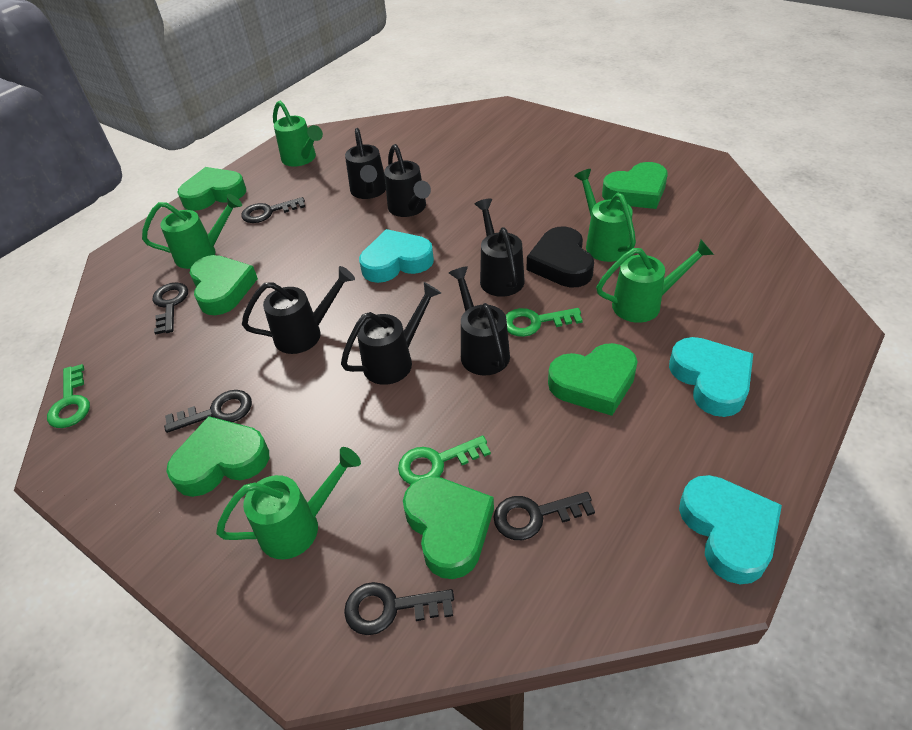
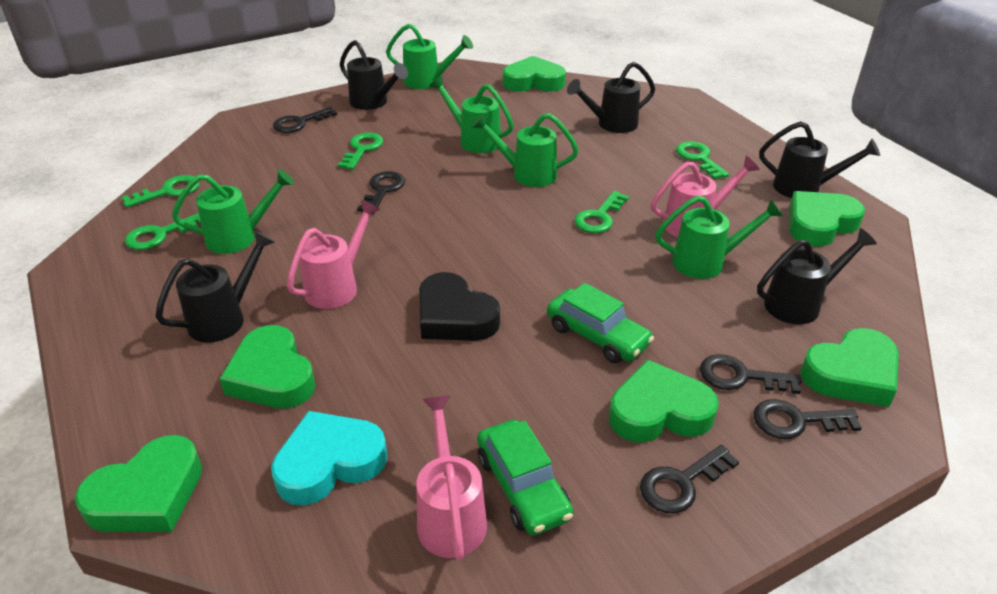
black watering can: [242,266,355,354] [341,282,441,385] [345,128,386,199] [384,144,431,217] [449,266,510,376] [475,198,525,297] = 6 -> [155,231,275,343] [340,40,408,110] [567,62,655,133] [757,228,877,324] [759,121,880,198] = 5
green car: none = 0 -> [477,420,573,535] [547,283,654,363] = 2
green key: [47,364,90,428] [398,436,491,485] [506,308,583,337] = 3 -> [122,175,200,208] [125,213,201,250] [338,133,383,170] [574,191,629,233] [676,141,729,179] = 5
pink watering can: none = 0 -> [287,200,380,309] [417,395,487,560] [651,156,760,237] = 3
turquoise heart: [359,229,434,283] [669,337,753,417] [679,475,782,584] = 3 -> [271,411,388,506] = 1

